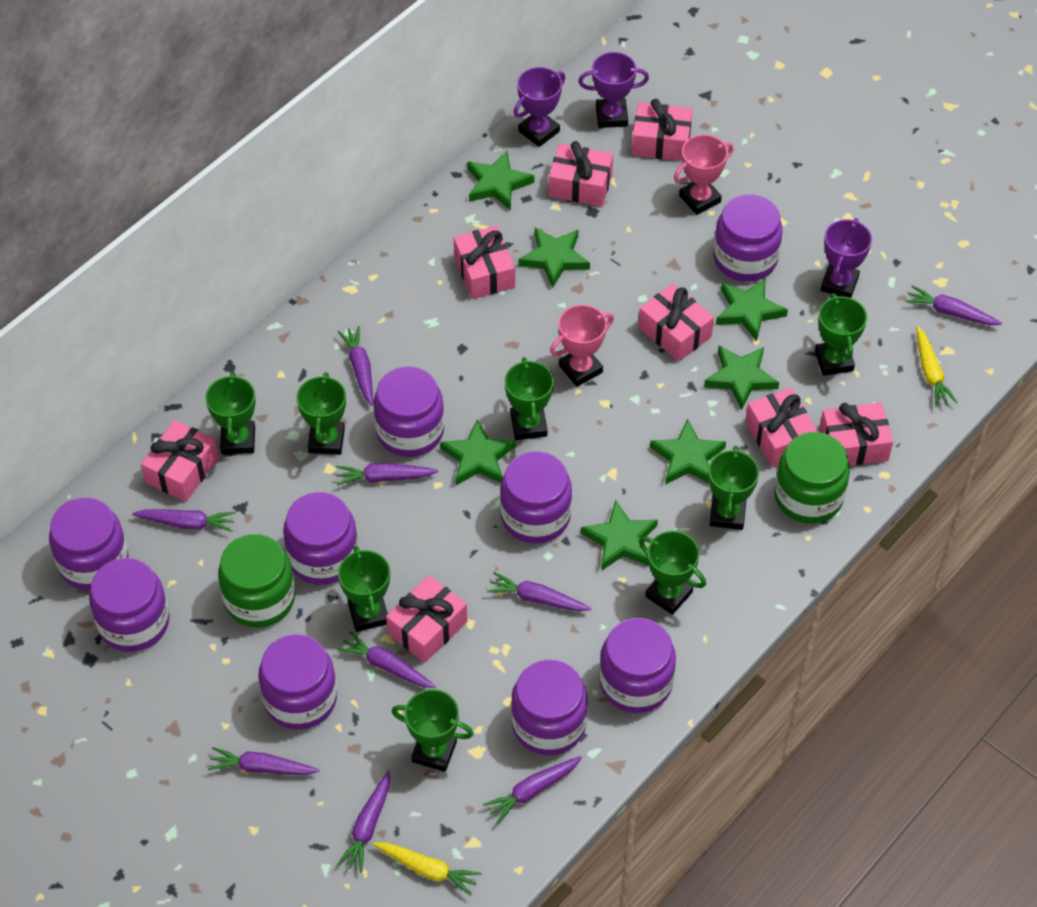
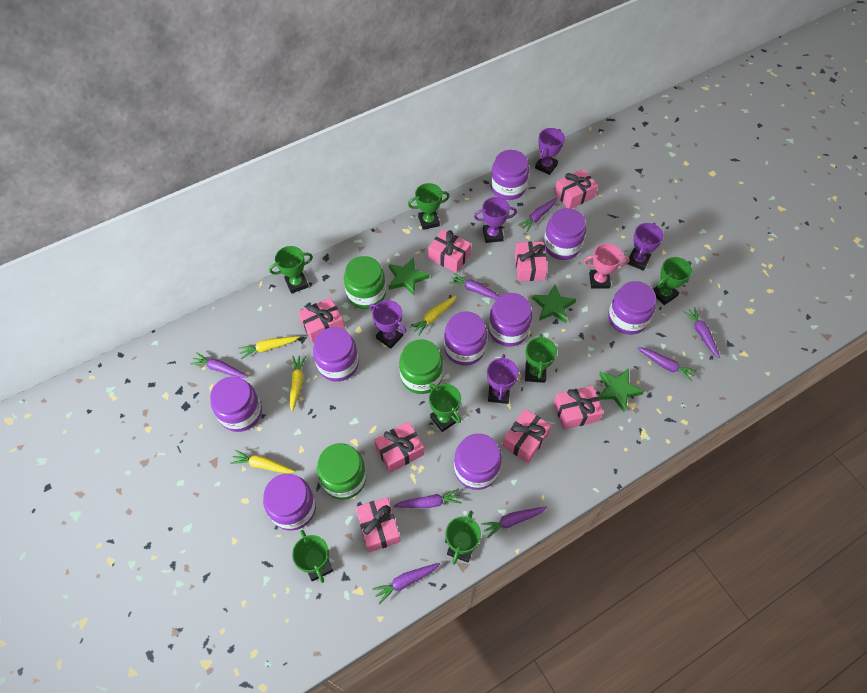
green jar: [218,534,295,628] [774,432,850,524] = 2 -> [317,443,367,500] [344,256,386,309] [399,339,443,394] = 3
green star: [440,419,516,485] [467,151,534,210] [519,227,590,288] [581,500,658,571] [650,419,726,485] [704,346,779,410] [716,278,788,341] = 7 -> [389,257,429,295] [532,285,576,323] [598,368,644,412] = 3
green trophy: [205,372,256,454] [296,372,346,455] [338,545,390,632] [391,689,473,772] [505,357,554,440] [639,531,706,615] [708,446,759,530] [815,293,867,376] = 8 -> [269,246,313,294] [292,530,333,583] [408,183,450,230] [429,383,461,432] [445,511,481,565] [525,333,557,383] [653,257,692,305] = 7
pink trophy: [550,305,614,387] [674,134,734,215] = 2 -> [584,243,629,289] = 1
purple carrot: [132,509,236,532] [208,747,319,775] [336,463,438,486] [337,631,436,688] [337,770,390,873] [338,326,373,406] [483,756,582,824] [487,572,592,611] [906,285,1002,325] = 9 -> [190,352,248,378] [372,563,441,604] [393,488,462,508] [449,273,500,300] [481,506,547,539] [518,198,557,232] [637,347,697,382] [683,307,720,358] = 8
purple trophy: [513,67,565,147] [578,52,649,128] [821,218,872,298] = 3 -> [370,300,406,349] [474,197,517,243] [487,354,519,404] [535,128,565,175] [628,223,664,271] = 5
yellow carrot: [372,842,481,896] [916,326,958,407] = 2 -> [230,450,295,473] [238,336,299,359] [290,356,306,412] [410,296,456,335] = 4

